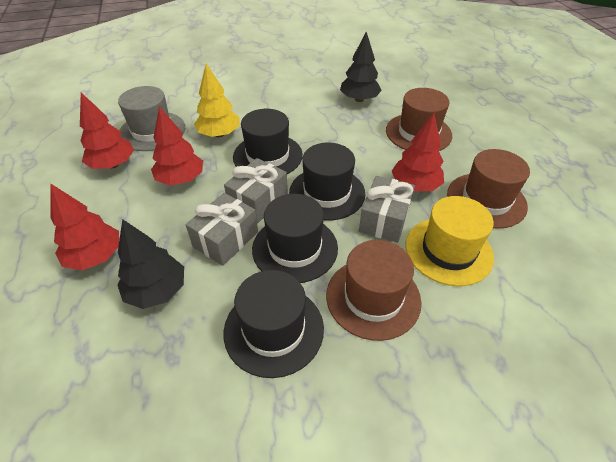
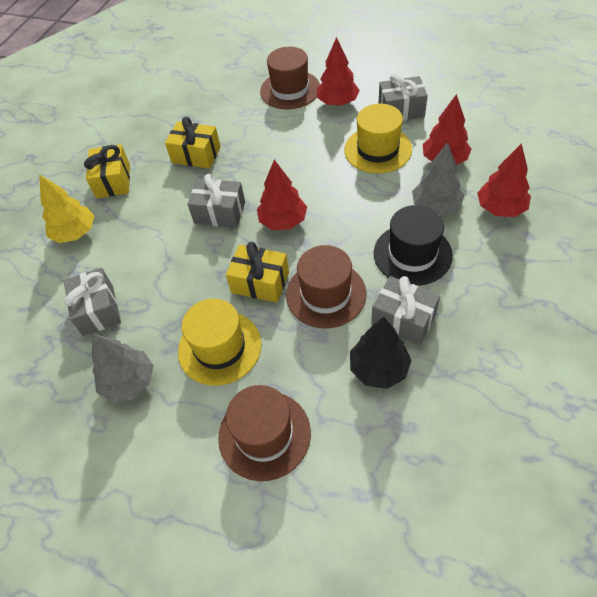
black hat: [224,270,324,378] [233,109,303,174] [252,194,338,283] [289,143,365,220] = 4 -> [374,205,453,286] = 1
black tree: [117,219,184,309] [340,31,382,102] = 2 -> [350,317,411,389] = 1
grey gift: [186,193,258,266] [224,158,288,223] [359,176,415,243] = 3 -> [64,268,121,336] [188,174,245,228] [371,276,440,345] [379,73,428,121] = 4
grey hat: [118,86,185,151] = 1 -> none = 0
grey tree: none = 0 -> [92,333,154,403] [412,142,464,215] = 2
yellow gift: none = 0 -> [84,144,130,198] [165,117,221,169] [226,242,289,303] = 3
yellow hat: [406,196,494,286] = 1 -> [178,299,262,386] [344,104,412,174] = 2

